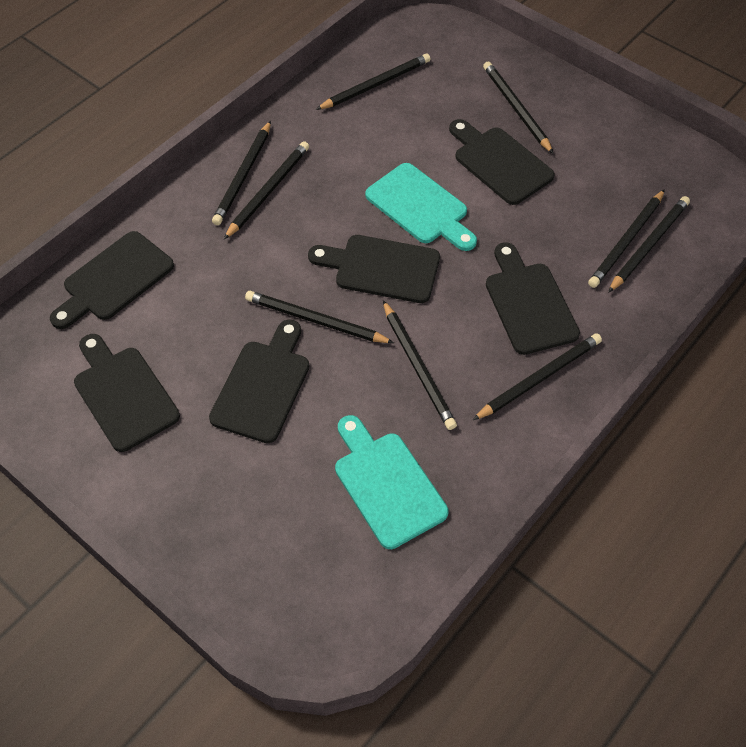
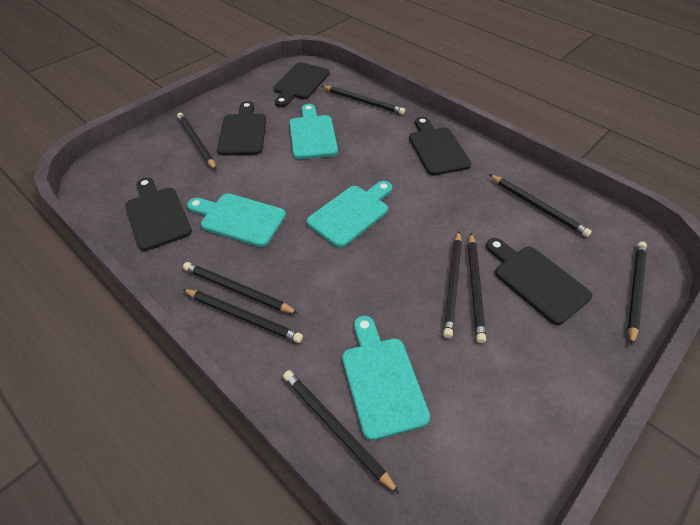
black cutting board: [50,231,174,329] [74,334,180,452] [209,319,310,443] [308,235,440,303] [449,119,555,205] [486,242,580,355] = 6 -> [125,177,192,251] [217,101,266,156] [274,62,330,107] [409,117,472,176] [486,238,592,325] = 5
turquoise cutting board: [335,415,449,549] [365,163,477,251] = 2 -> [187,193,286,247] [289,104,338,159] [307,181,392,248] [342,316,430,441] = 4

